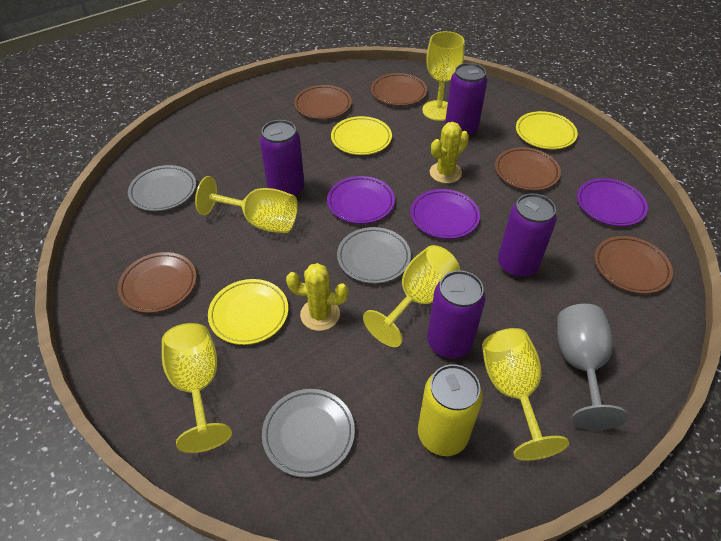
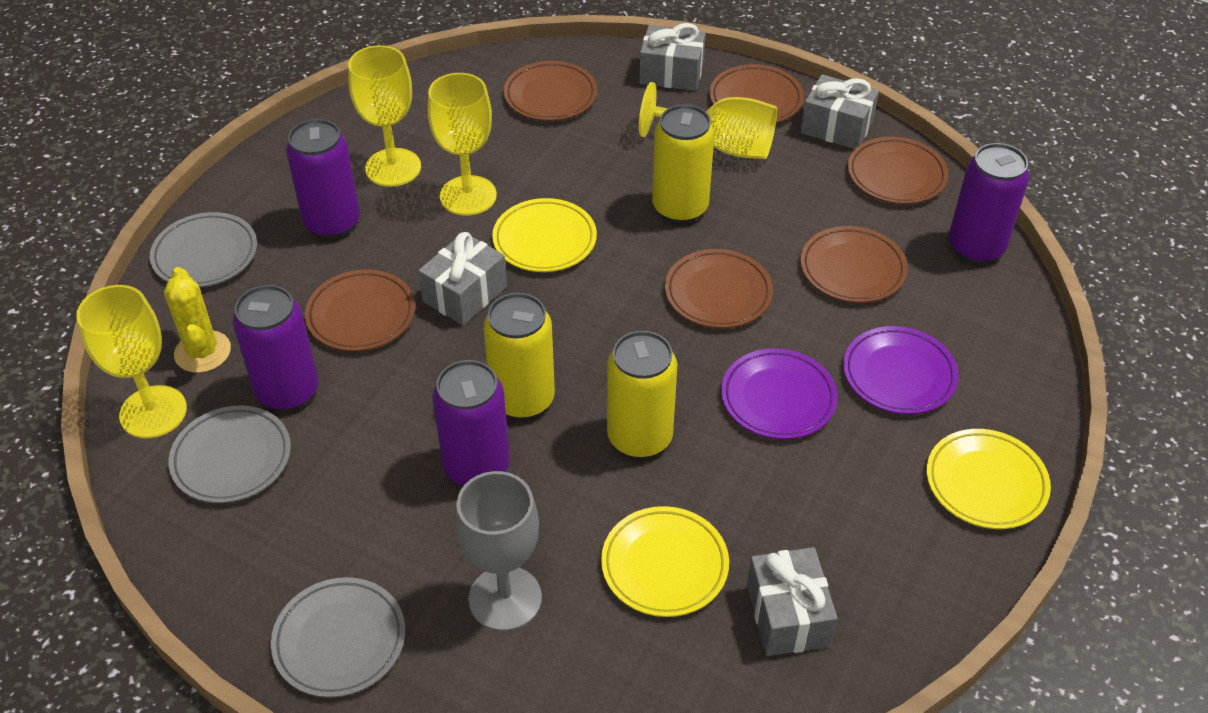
brown plate: [118,252,196,313] [294,85,352,119] [371,73,427,106] [495,147,561,191] [594,236,673,294] = 5 -> [305,270,415,351] [504,61,598,121] [665,249,773,328] [710,64,804,123] [800,226,908,303] [848,137,948,204] = 6
grey gift: none = 0 -> [418,232,507,325] [639,23,706,91] [747,547,838,656] [801,74,879,149] = 4
purple plate: [327,176,395,224] [410,189,480,239] [577,178,648,226] = 3 -> [721,348,838,439] [843,326,959,414] = 2
yellow cactus: [286,263,348,331] [430,122,469,184] = 2 -> [164,267,231,373] = 1
yellow can: [418,364,483,456] = 1 -> [483,293,555,419] [607,331,677,458] [652,104,715,223] = 3
yellow goblet: [162,323,232,453] [195,176,298,233] [363,245,460,347] [422,31,464,121] [482,328,569,461] = 5 -> [76,285,187,438] [348,45,421,187] [428,73,497,216] [639,82,777,159] = 4

